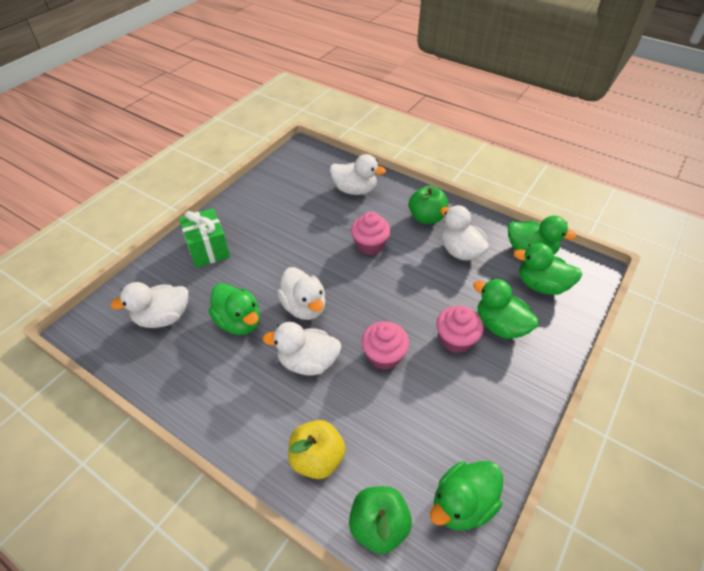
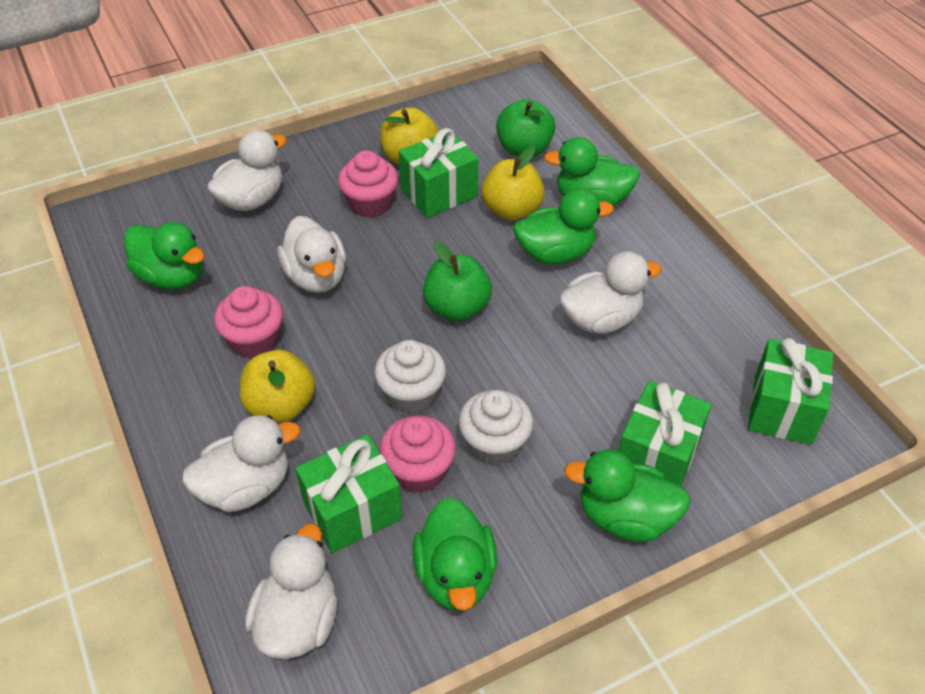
green gift: [179,208,230,268] = 1 -> [295,434,402,553] [399,128,478,218] [618,381,711,486] [748,338,833,445] = 4
white cupcake: none = 0 -> [374,340,446,414] [459,390,533,466] = 2
yellow apple: [288,420,346,479] = 1 -> [240,350,315,422] [380,107,439,165] [482,146,545,221] = 3

